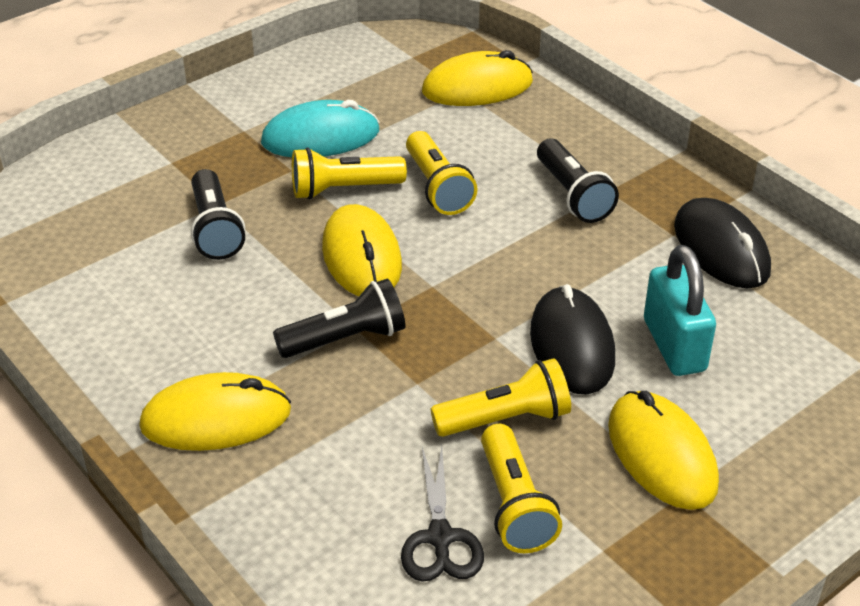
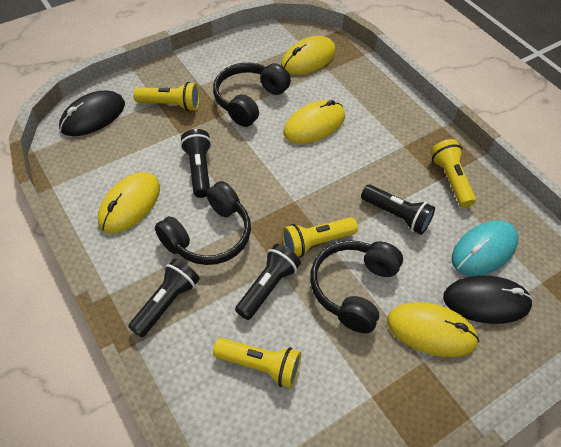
black flashlight: [191,169,245,260] [273,278,405,358] [537,139,619,223] = 3 -> [128,258,200,337] [180,129,212,198] [235,244,301,320] [361,185,435,235] = 4
black headphones: none = 0 -> [155,181,251,265] [213,63,291,127] [310,240,403,333] = 3
black scissors: [401,446,484,582] = 1 -> none = 0
turquoise padlock: [644,245,716,376] = 1 -> none = 0

